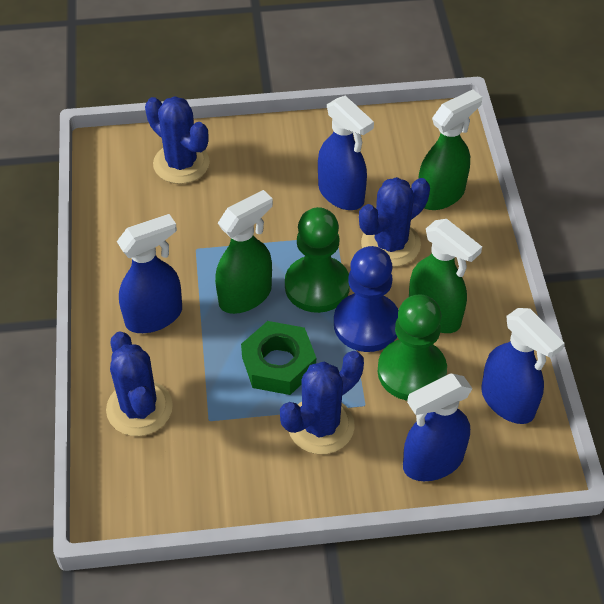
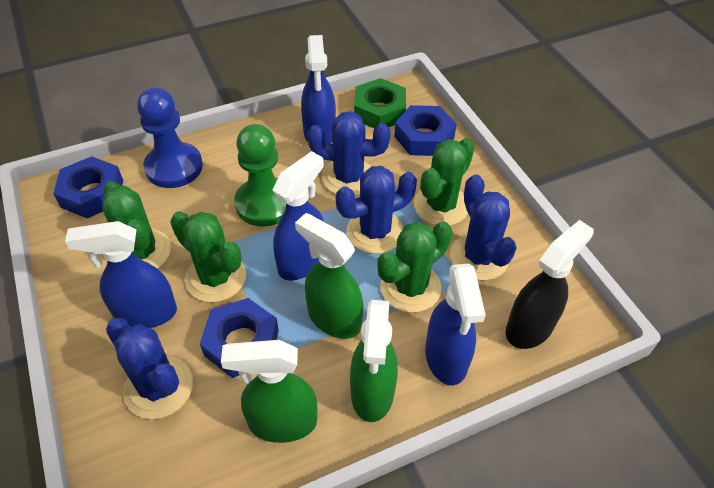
black spray bottle: none = 0 -> [506,220,593,349] = 1
blue nut: none = 0 -> [53,156,123,218] [200,298,279,378] [394,105,457,156] = 3
green cactus: none = 0 -> [102,181,171,269] [170,211,246,302] [377,221,453,313] [414,138,475,226] = 4
green pawn: [285,207,350,313] [378,294,447,401] = 2 -> [234,124,286,227] = 1

